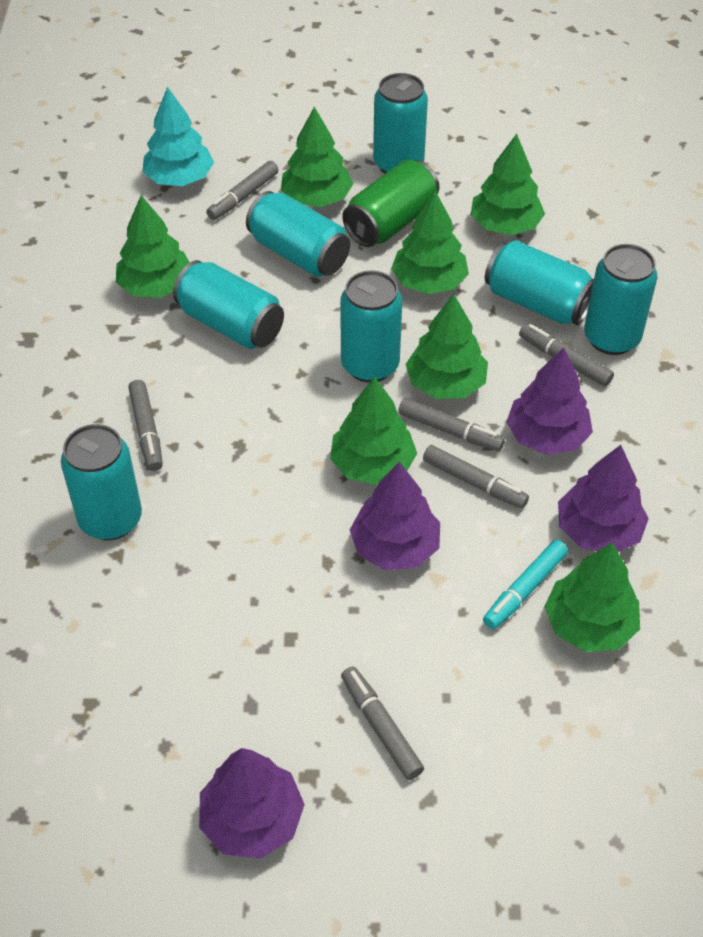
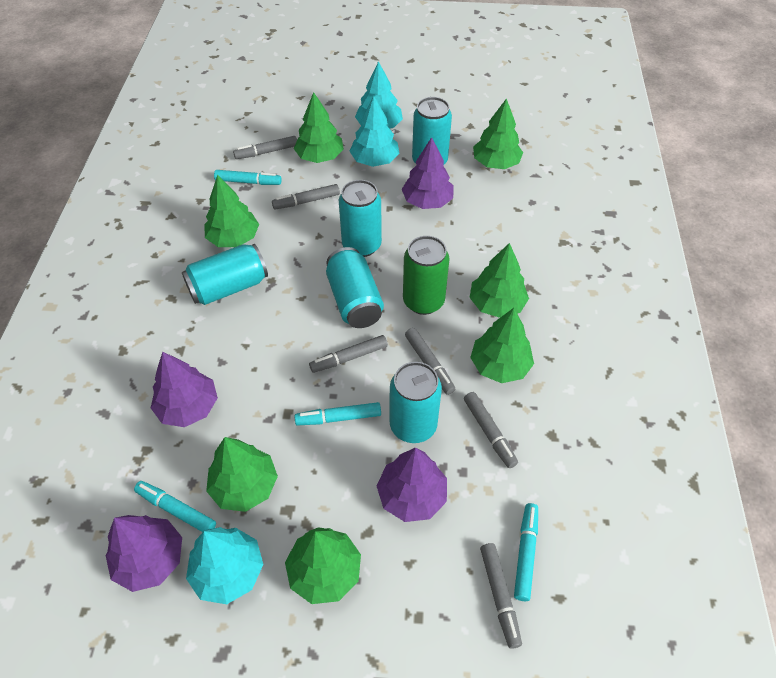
turquoise can: [61,424,142,540] [173,260,284,349] [246,191,350,277] [340,270,402,383] [373,73,428,174] [485,240,594,325] [584,244,657,355] = 7 -> [182,244,268,305] [326,247,384,328] [339,180,382,257] [390,362,442,443] [412,97,452,164] = 5
turquoise marker: [483,540,568,629] = 1 -> [134,481,216,532] [214,170,281,185] [294,402,381,426] [514,503,538,601] = 4
turquoise tree: [142,87,214,186] = 1 -> [186,527,264,604] [349,96,400,167] [355,61,403,129] = 3

